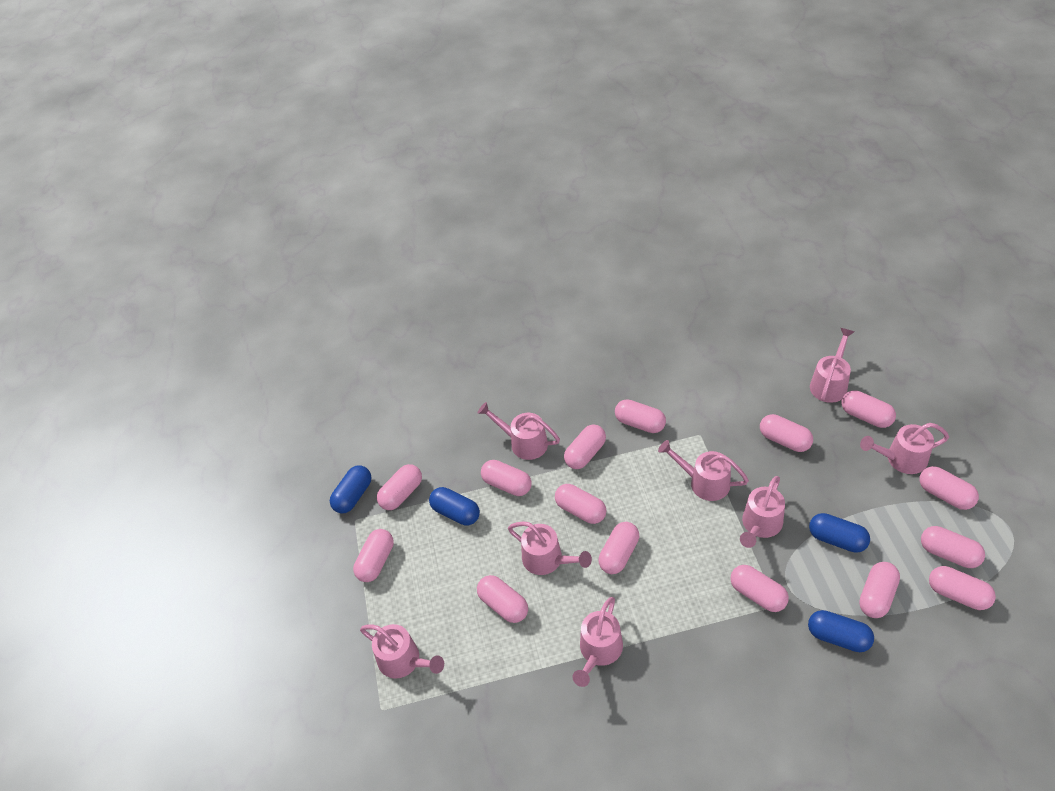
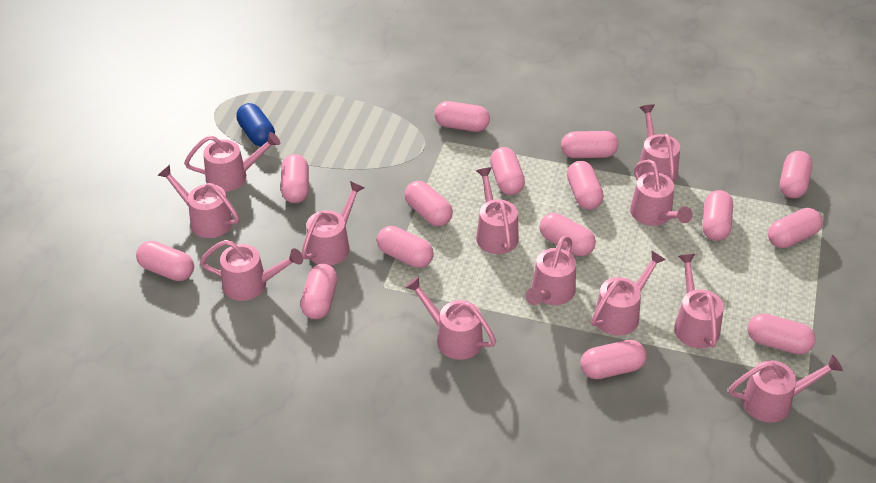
blue capsule: [330,465,371,514] [429,487,480,526] [808,610,874,652] [809,513,870,553] = 4 -> [236,103,275,147] = 1
pink watering can: [360,624,444,679] [477,402,560,460] [508,521,592,575] [572,597,623,687] [658,440,749,501] [740,476,785,548] [810,328,854,403] [860,423,949,474] = 8 -> [157,165,239,238] [184,132,280,192] [200,240,303,301] [301,181,365,265] [405,276,496,360] [476,167,519,254] [525,236,576,305] [591,250,666,336] [630,160,693,226] [639,104,680,182] [674,254,724,348] [729,355,843,423] = 12

